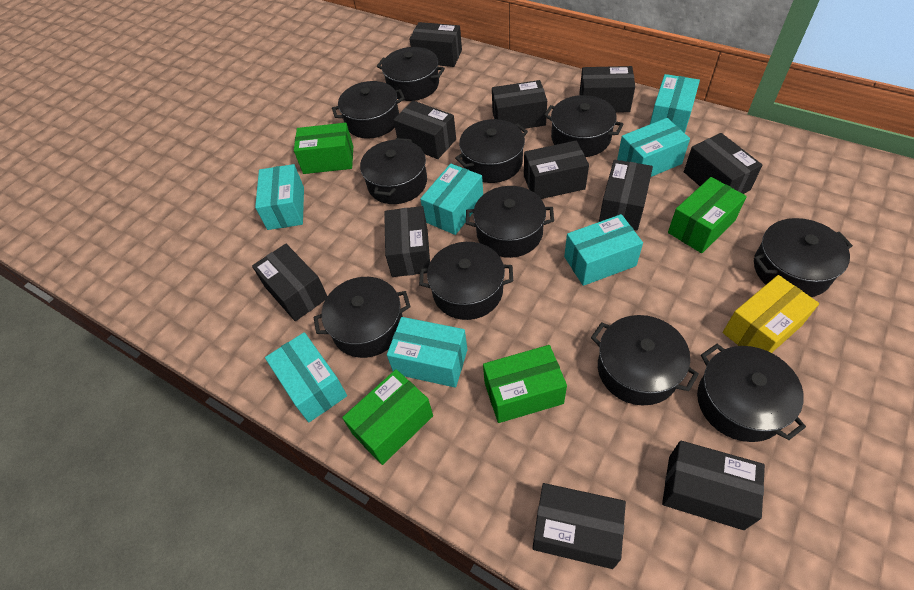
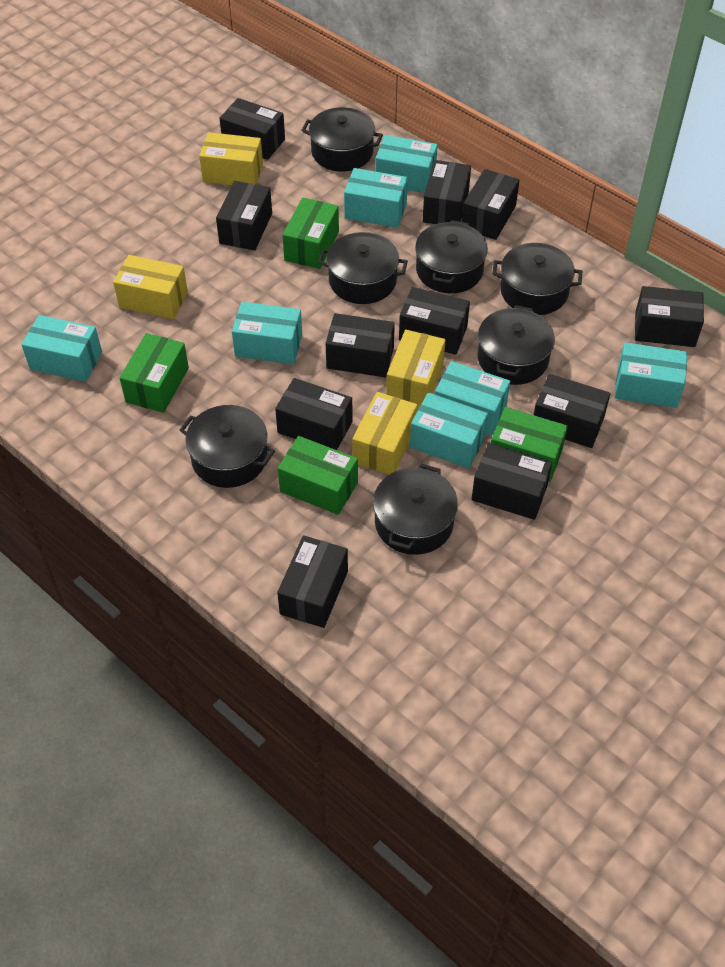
black pot: [314,277,411,358] [332,81,405,139] [360,138,427,204] [377,47,445,101] [419,242,513,320] [455,119,528,183] [466,186,554,258] [544,95,624,157] [591,315,699,405] [697,344,806,442] [754,218,853,297] = 11 -> [180,405,275,488] [301,107,383,172] [318,232,408,304] [373,464,458,555] [415,220,488,293] [477,305,555,385] [492,243,582,315] = 7
yellow box: [723,275,819,353] = 1 -> [113,255,188,319] [199,132,263,185] [352,392,417,475] [386,330,445,407] = 4

